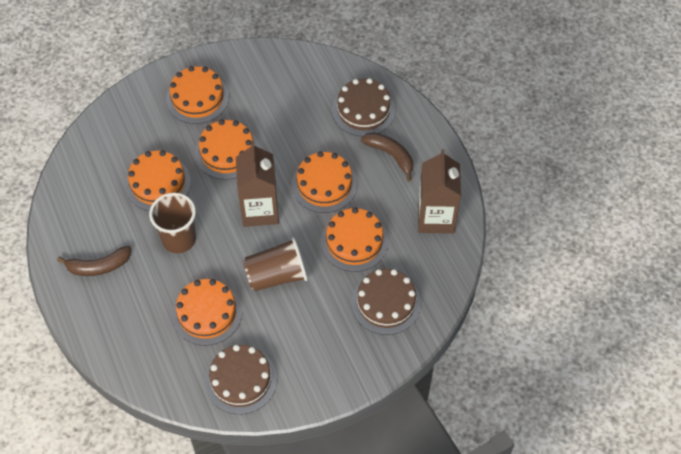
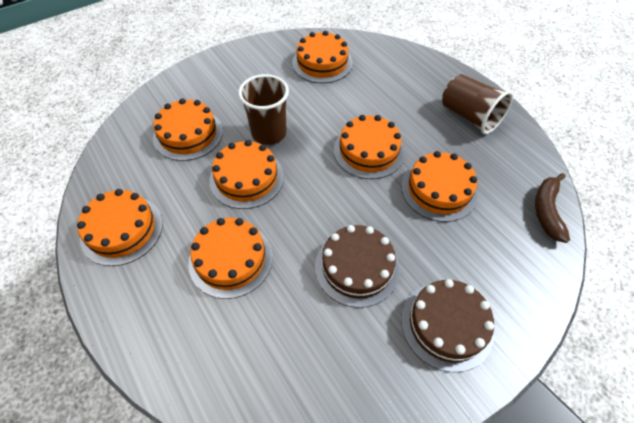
brown banana: [57,246,131,276] [361,132,413,181] = 2 -> [535,173,570,243] = 1
brown cake: [205,345,277,414] [332,78,395,136] [351,269,421,335] = 3 -> [315,225,400,308] [401,279,494,372] = 2
brown carton: [236,141,279,227] [418,149,461,234] = 2 -> none = 0
orange cake: [125,150,191,211] [166,66,229,124] [172,279,242,346] [195,119,259,180] [292,151,357,213] [321,207,388,272] = 6 -> [77,189,163,266] [153,98,223,161] [188,218,273,299] [209,140,284,209] [292,31,353,83] [334,115,405,179] [401,151,478,222] = 7

